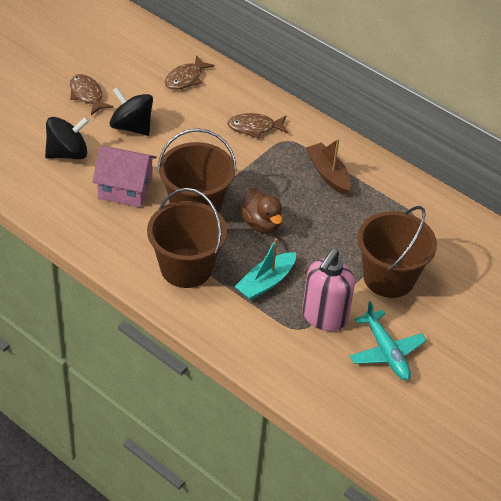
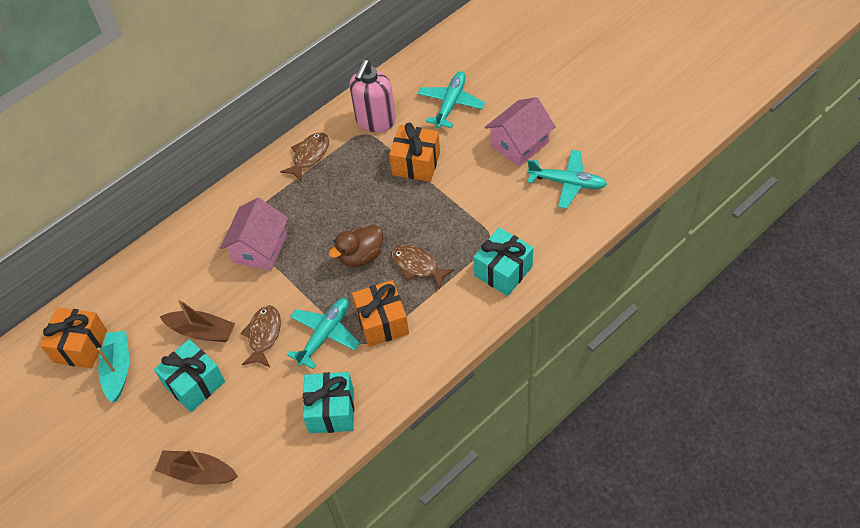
black spinning top: [45,117,89,159] [110,87,153,136] = 2 -> none = 0
brown boat: [306,139,351,195] = 1 -> [155,449,238,485] [160,299,235,342] = 2
brown bucket: [147,188,227,288] [158,129,237,213] [357,206,437,298] = 3 -> none = 0
orange gift: none = 0 -> [40,307,107,368] [352,280,409,347] [389,123,440,182] = 3
pink house: [92,146,157,207] = 1 -> [220,198,288,271] [485,97,556,167] = 2
turquoise gift: none = 0 -> [154,339,225,412] [303,372,354,433] [474,227,533,296] = 3
turquoise plane: [350,301,427,380] = 1 -> [287,298,360,369] [418,71,485,128] [527,150,607,209] = 3

